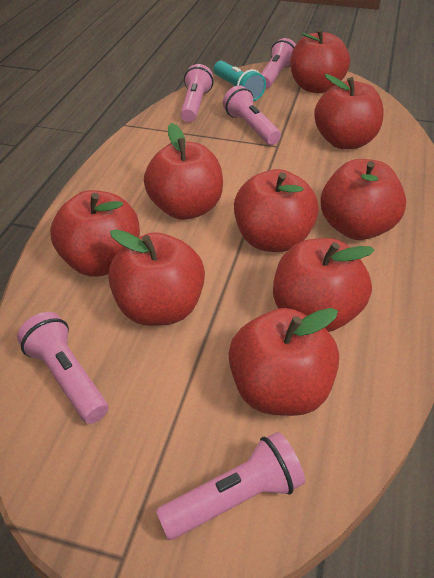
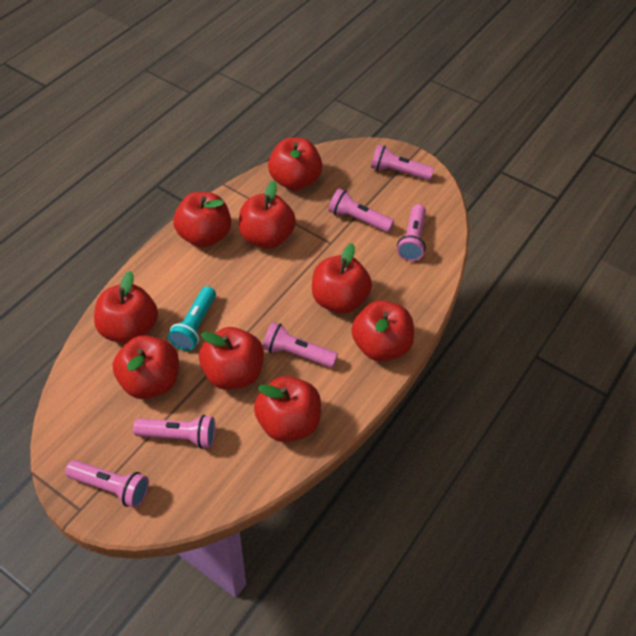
pink flashlight: [17,312,108,424] [156,432,305,540] [180,64,213,122] [223,85,281,145] [261,38,296,89] = 5 -> [65,460,149,508] [133,415,215,449] [263,322,338,368] [329,188,394,232] [371,145,434,180] [397,204,426,261] = 6

